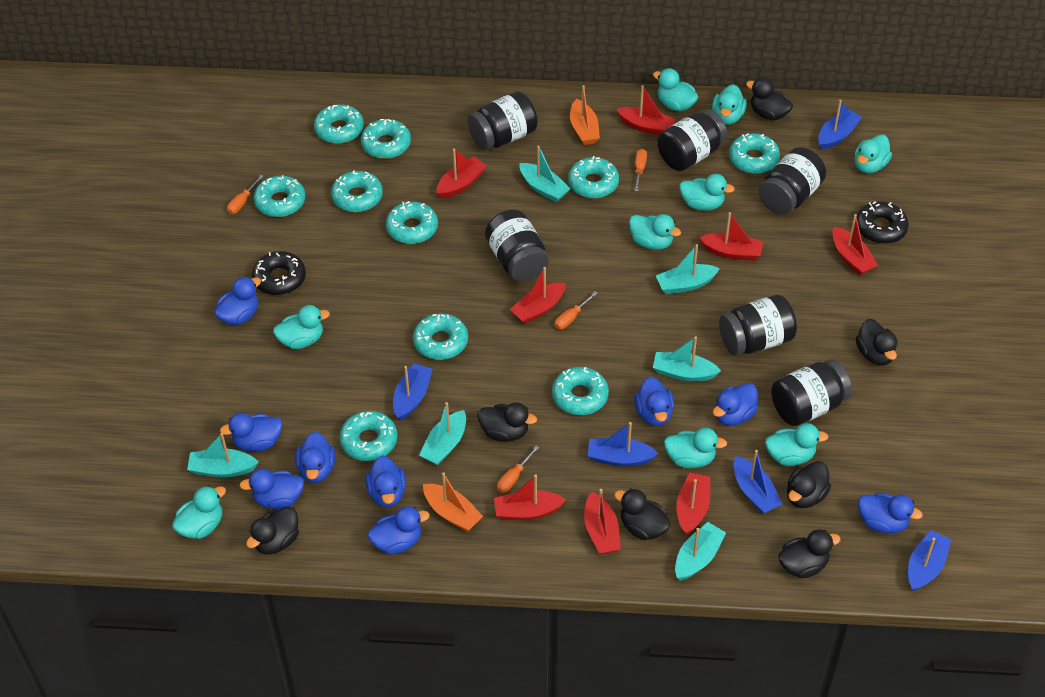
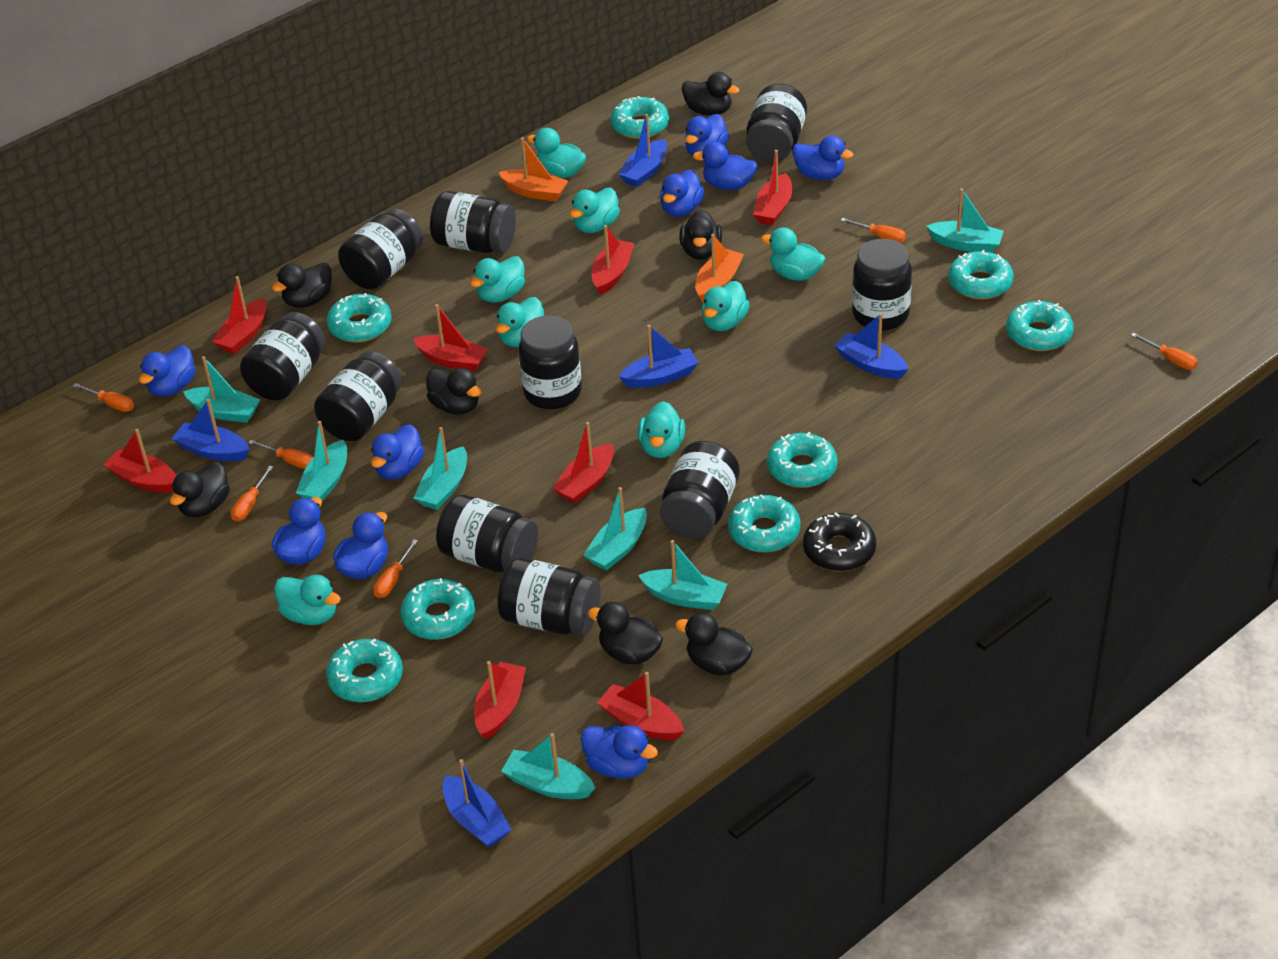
black donut: [252,251,306,295] [856,201,909,244] = 2 -> [803,512,876,571] = 1
black jar: [468,91,538,151] [485,210,549,282] [657,109,727,171] [719,295,797,356] [759,147,826,215] [771,359,852,426] = 6 -> [240,312,325,400] [314,351,402,441] [338,208,423,290] [430,191,516,253] [436,494,538,572] [497,557,601,635] [519,315,582,409] [660,441,740,539] [746,84,807,163] [852,239,912,331] = 10
orange screwdriver: [227,175,263,214] [497,446,539,493] [555,291,598,329] [635,149,647,191] = 4 -> [73,383,134,412] [231,466,273,522] [248,440,313,469] [373,539,418,598] [841,218,906,243] [1131,333,1198,370] = 6
turquoise boat: [187,433,259,478] [419,402,466,465] [519,146,570,202] [653,336,721,381] [656,244,720,294] [675,522,726,581] = 6 -> [183,356,260,423] [296,421,347,501] [414,427,467,510] [501,733,595,799] [583,487,647,571] [638,540,727,610] [927,188,1004,253] = 7
turquoise donut: [254,175,305,217] [314,104,364,144] [331,170,383,212] [340,411,397,461] [361,119,411,159] [386,201,438,244] [413,314,468,360] [552,367,609,415] [568,156,619,198] [729,133,780,174] = 10 -> [326,638,403,702] [327,293,392,342] [401,578,475,640] [611,96,669,139] [728,494,800,552] [767,432,838,488] [948,250,1014,299] [1006,300,1074,351] = 8
turquoise duck: [172,486,226,539] [273,305,330,349] [629,214,681,250] [653,68,698,111] [664,428,727,468] [679,174,735,211] [712,84,747,125] [765,423,828,466] [854,134,892,173] = 9 -> [274,575,341,625] [470,256,525,303] [496,297,544,347] [527,128,586,178] [570,188,620,233] [638,401,685,458] [702,281,750,331] [761,227,825,281] = 8

